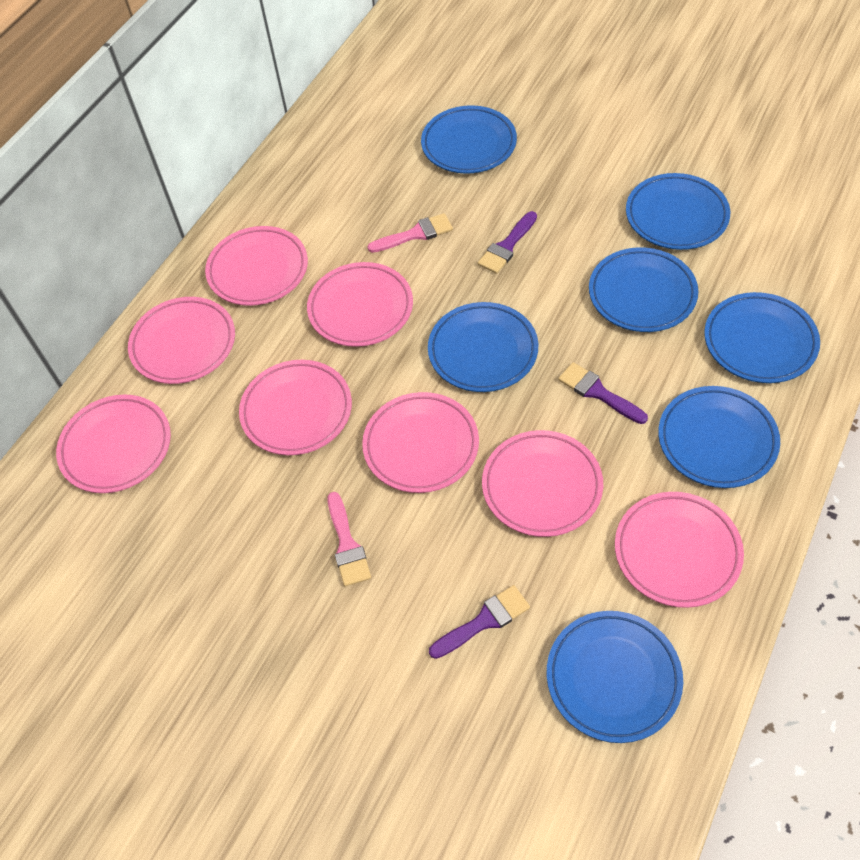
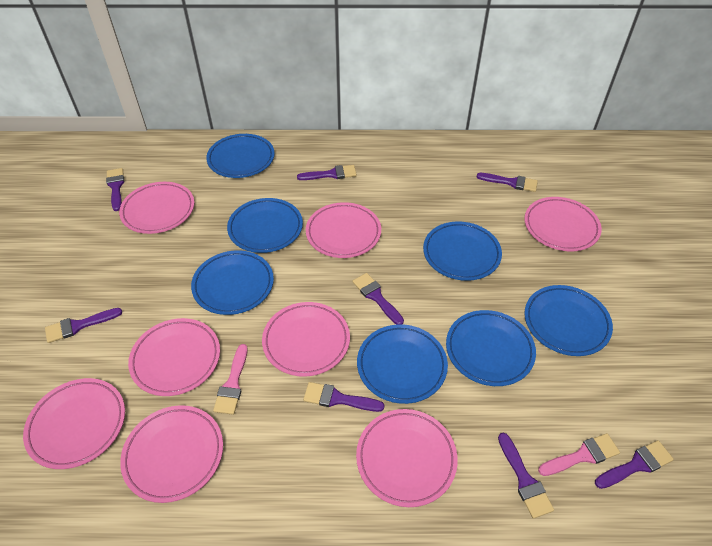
purple brush: [429,585,530,659] [478,211,537,274] [558,362,648,424] = 3 -> [45,308,122,343] [106,168,124,211] [297,165,357,180] [303,382,385,412] [352,273,404,325] [477,173,538,192] [498,433,554,519] [595,440,674,489] = 8

